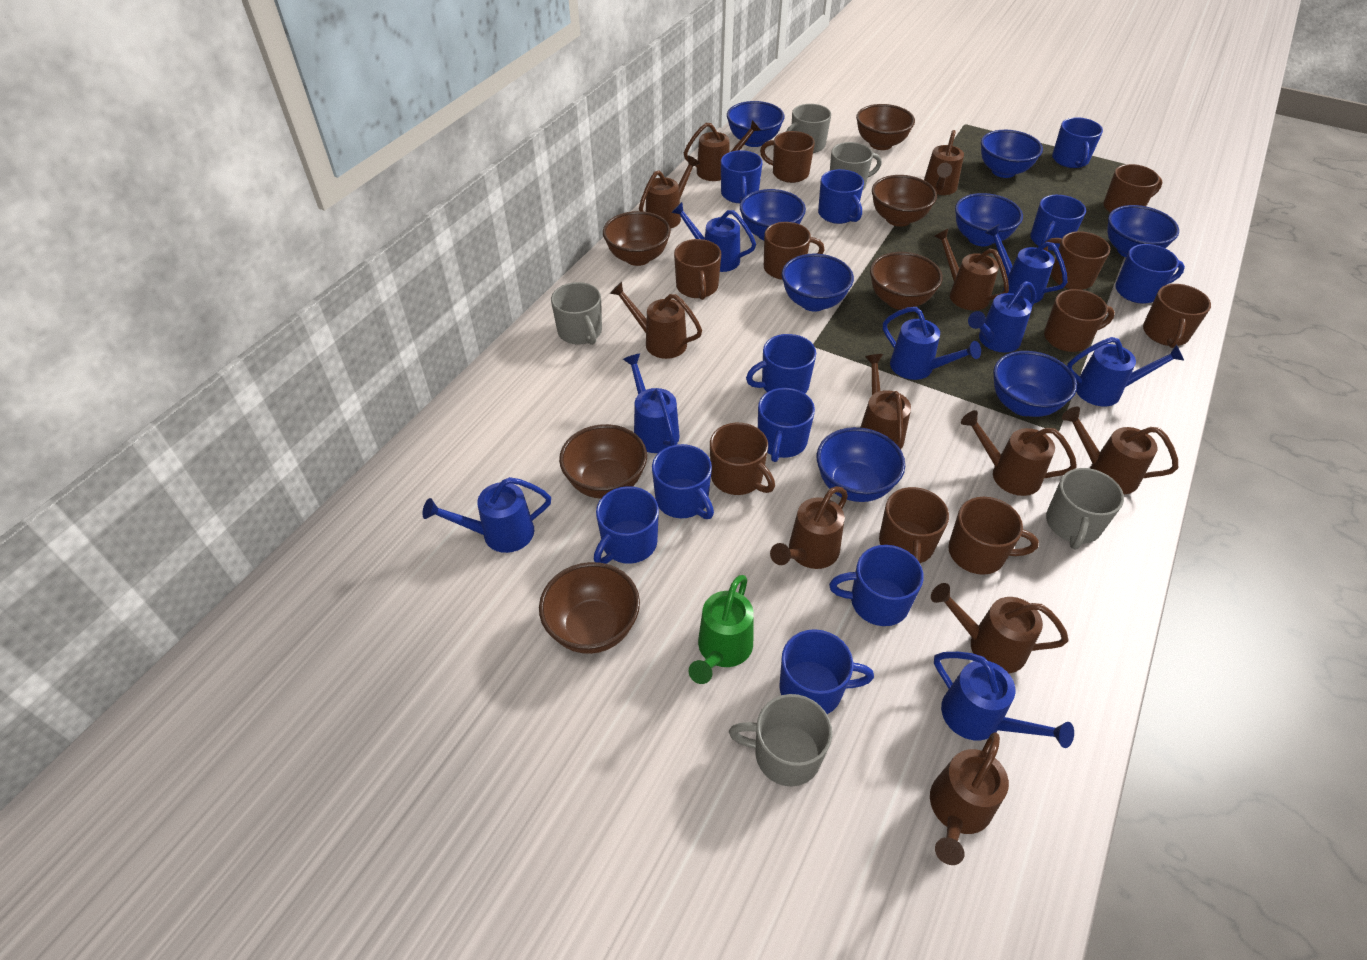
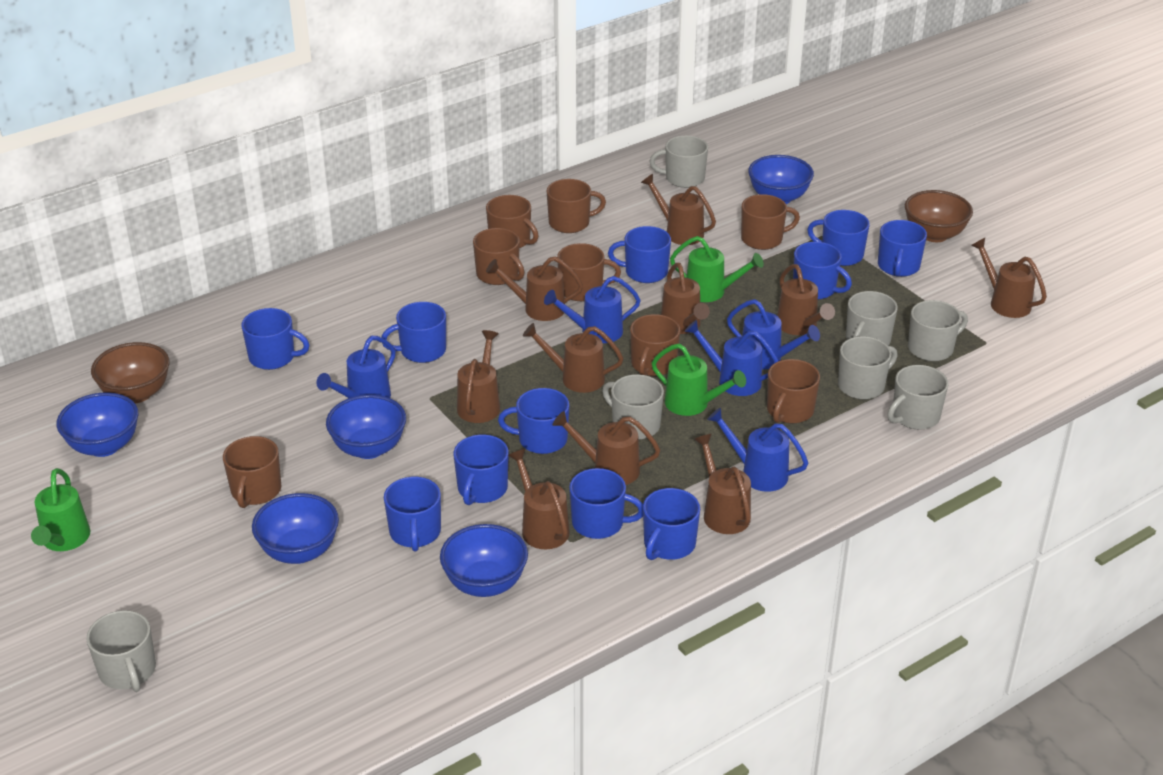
blue bowl: [727,101,785,147] [740,189,806,241] [782,254,854,312] [817,427,905,502] [955,193,1023,246] [981,130,1043,178] [993,351,1077,417] [1107,205,1179,257] = 8 -> [57,392,138,457] [252,493,339,564] [326,394,406,459] [440,524,528,597] [748,155,814,204] = 5
blue watering can: [422,477,551,553] [623,353,680,453] [671,202,756,272] [883,307,981,380] [934,652,1074,748] [968,281,1036,353] [985,224,1068,303] [1067,337,1184,407] = 8 -> [316,336,396,398] [544,276,641,343] [684,320,778,396] [707,408,808,492] [727,299,820,370] = 5
brown bowl: [539,562,640,654] [559,424,647,499] [603,211,671,266] [856,104,915,150] [870,252,943,310] [872,175,937,227] = 6 -> [91,342,169,403] [905,190,973,242] = 2
brown mug: [674,239,721,300] [710,423,775,495] [760,131,815,183] [764,222,824,280] [879,487,949,563] [948,497,1039,575] [1043,231,1110,290] [1044,289,1115,352] [1103,164,1162,212] [1143,284,1211,348] = 10 -> [223,436,281,508] [473,228,524,285] [486,195,539,248] [547,179,606,233] [557,243,621,301] [630,314,680,376] [741,194,800,250] [767,359,820,423] = 8
brown watering can: [610,282,702,359] [639,156,700,229] [684,120,761,181] [770,486,848,569] [860,354,911,450] [924,130,964,195] [930,732,1009,865] [931,583,1068,673] [934,228,1009,310] [961,410,1077,496] [1062,407,1178,494] = 11 -> [457,330,500,423] [486,257,583,321] [508,449,570,549] [523,323,623,393] [553,411,660,485] [641,174,716,245] [661,263,710,334] [694,434,751,534] [777,264,835,335] [971,238,1047,318] = 10
green watering can: [689,575,754,684] = 1 -> [31,468,91,551] [652,344,746,416] [670,236,764,302] = 3
grey mug: [551,282,602,345] [729,694,832,786] [786,104,831,153] [830,142,882,190] [1046,468,1124,550] = 5 -> [86,610,156,692] [602,374,664,440] [650,136,708,188] [838,336,898,399] [846,291,898,345] [887,365,948,430] [908,300,968,361] = 7

